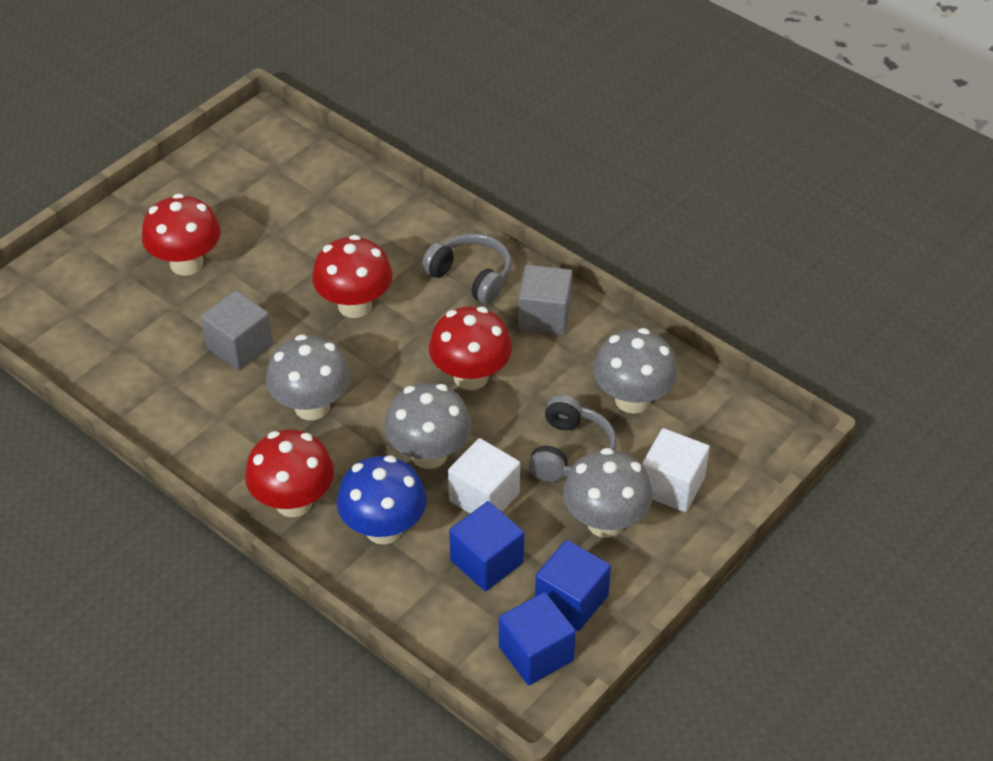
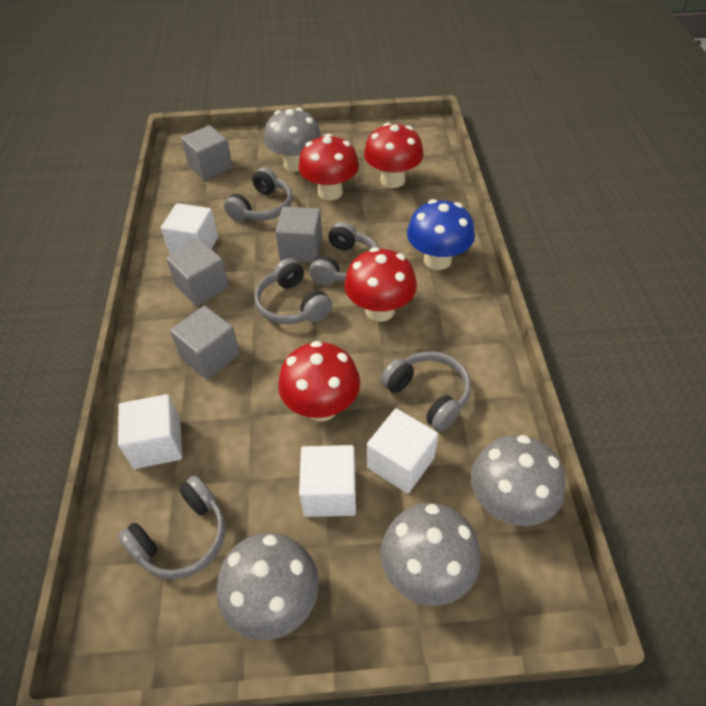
blue cube: [449,501,524,591] [499,592,576,685] [535,540,611,631] = 3 -> none = 0
grey cube: [201,291,273,370] [518,265,573,335] = 2 -> [166,239,229,306] [170,306,240,380] [181,125,233,180] [276,207,322,262] = 4
grey headphones: [422,233,511,305] [528,395,617,482] = 2 -> [118,475,225,579] [224,167,293,222] [254,258,332,324] [309,222,378,285] [381,351,471,432] = 5
white cube: [448,438,520,514] [642,428,710,512] = 2 -> [118,394,182,469] [161,203,218,255] [299,445,356,517] [367,408,438,493] = 4

